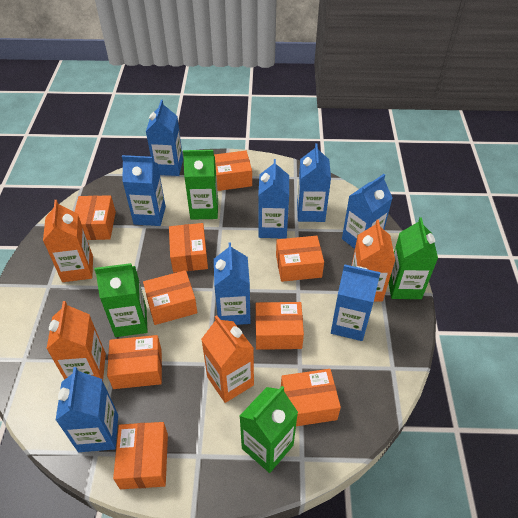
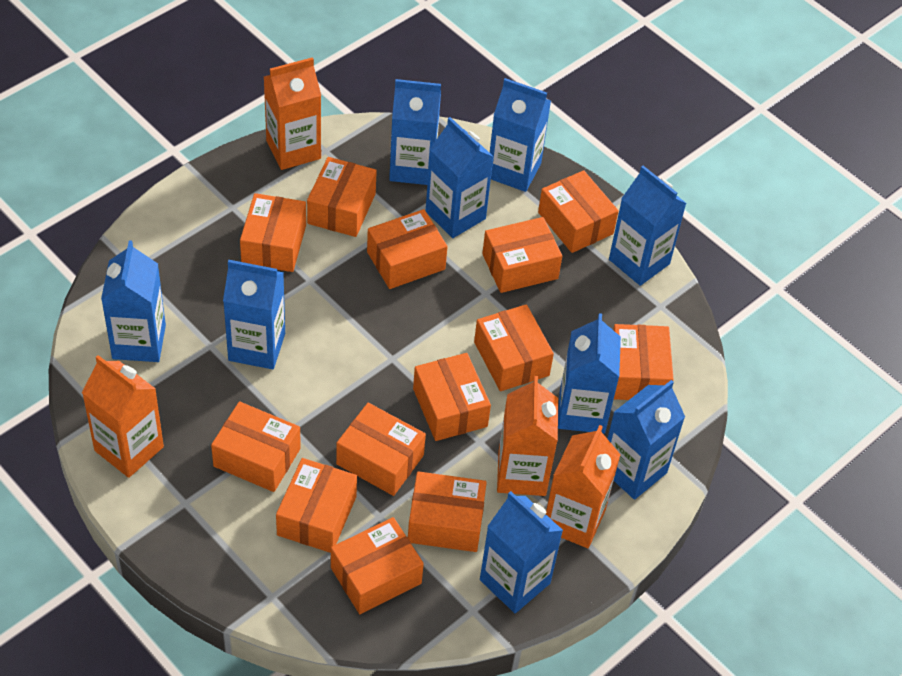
blue carton: [56,367,118,452] [122,155,166,226] [146,100,183,176] [214,242,251,325] [258,159,289,239] [297,143,331,222] [331,264,380,341] [342,174,392,249] = 8 -> [101,240,166,362] [223,260,285,369] [389,79,441,185] [426,117,494,238] [480,491,563,613] [490,78,551,192] [558,313,621,434] [607,380,685,500] [609,166,687,286] = 9
green carton: [94,263,148,337] [183,150,218,220] [240,386,298,473] [389,217,438,299] = 4 -> none = 0
orange box: [75,195,116,240] [107,335,162,389] [113,422,168,489] [143,270,197,325] [169,223,208,273] [214,151,252,191] [256,302,304,350] [276,236,324,282] [281,369,341,426] = 9 -> [211,401,301,492] [240,193,306,272] [276,458,357,553] [307,157,377,237] [331,517,424,614] [336,403,426,496] [367,209,448,289] [408,471,487,552] [413,353,491,441] [474,304,554,391] [482,217,562,293] [538,170,619,253] [613,324,674,400] = 13

